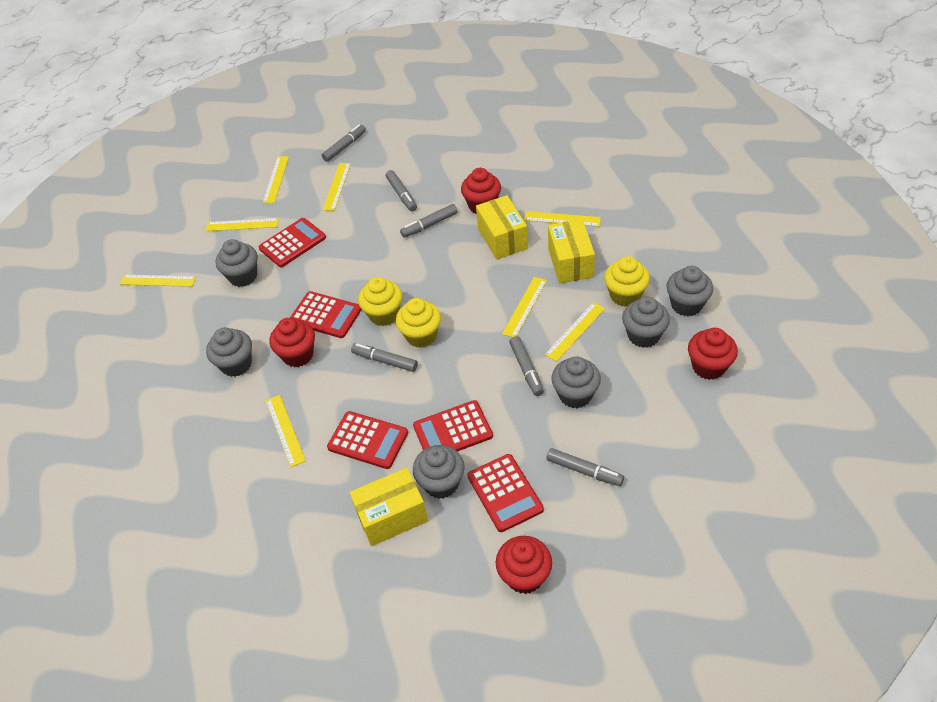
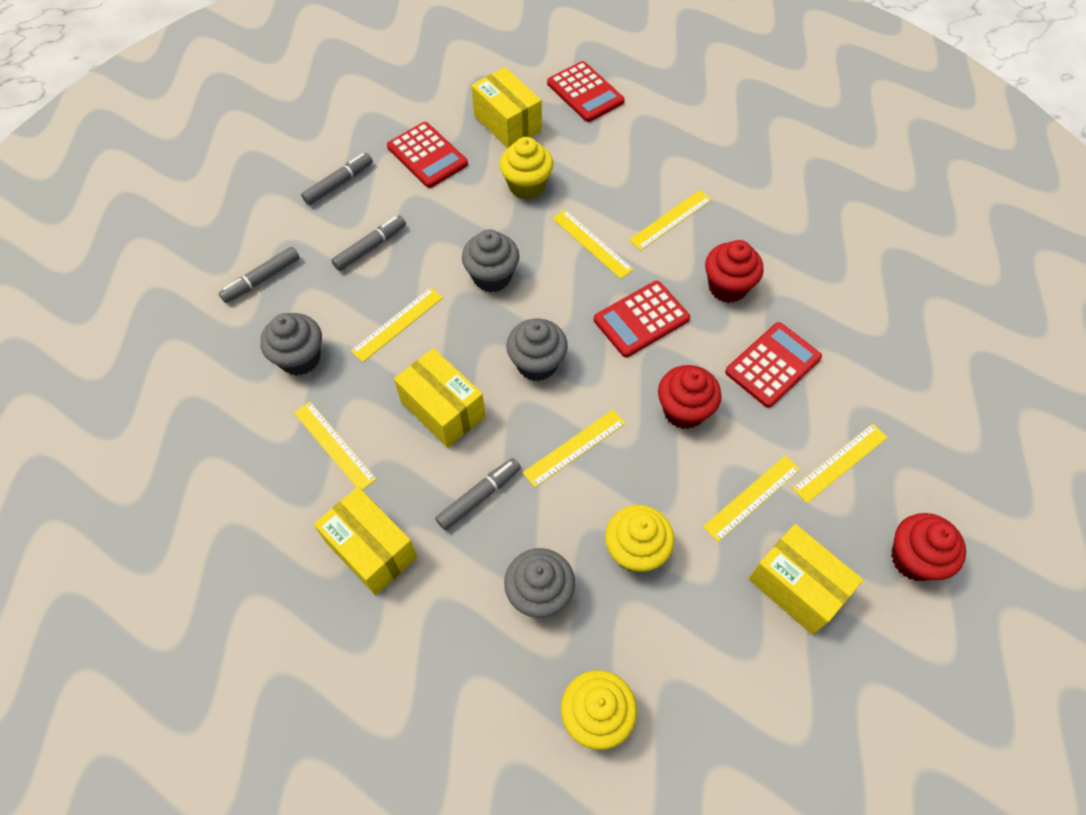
grey cupcake: [206,327,252,377] [216,239,258,287] [413,445,465,499] [551,356,601,408] [622,297,670,348] [666,266,713,316] = 6 -> [260,313,322,376] [462,229,519,292] [504,548,575,618] [506,318,568,381] = 4
grey marker: [322,124,366,162] [351,343,418,372] [386,170,417,212] [400,204,458,238] [509,336,544,396] [546,448,624,486] = 6 -> [219,246,300,303] [301,153,373,205] [331,215,406,271] [435,458,521,530] = 4
red calculator: [259,218,326,267] [290,291,362,338] [327,411,408,469] [413,400,493,452] [467,454,544,532] = 5 -> [387,122,468,188] [547,61,625,122] [594,281,690,357] [725,322,822,408] = 4
red cupcake: [270,318,315,367] [461,168,501,214] [496,536,552,594] [688,328,738,380] = 4 -> [658,365,721,429] [705,240,764,303] [891,513,966,581] = 3
yellow box: [350,468,428,546] [476,195,528,259] [548,219,595,283] = 3 -> [314,487,417,595] [394,348,485,448] [471,67,542,148] [749,524,863,635] = 4
yellow ruler: [120,275,196,287] [205,218,279,231] [263,156,289,203] [266,395,306,467] [323,163,351,211] [502,277,547,337] [524,211,601,227] [545,302,605,362] = 8 -> [294,402,377,490] [351,287,443,362] [523,410,626,488] [552,210,634,279] [629,190,712,250] [703,456,800,542] [792,423,888,503] = 7

